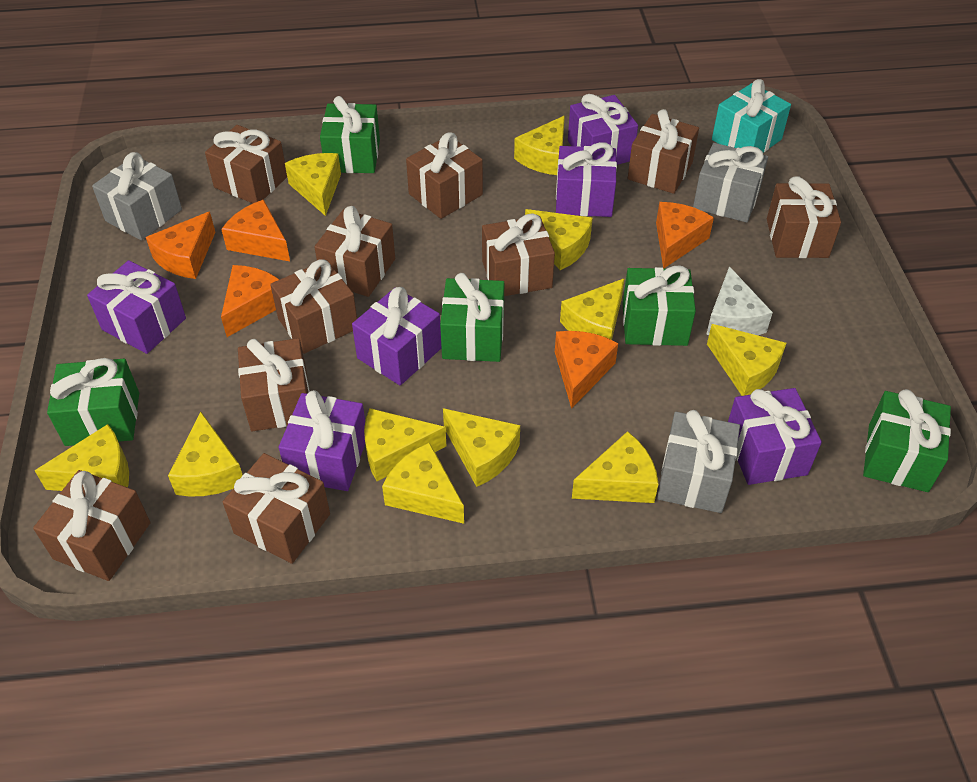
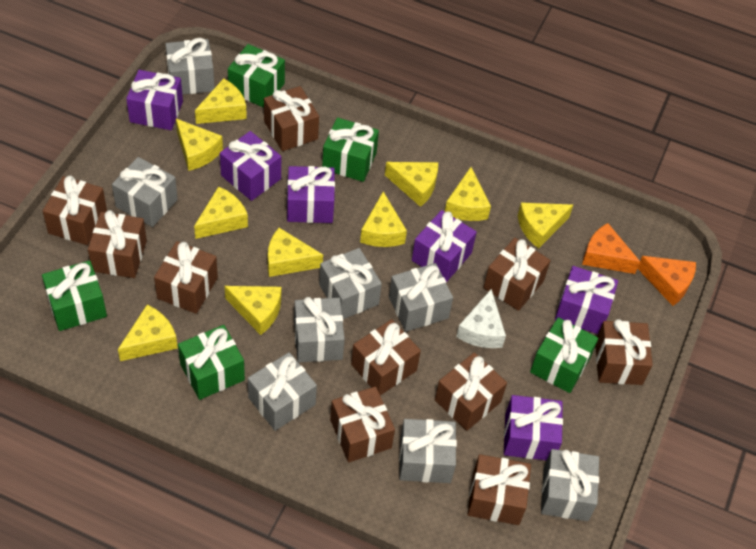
grey gift: [92,152,182,241] [657,410,740,513] [693,143,768,223] = 3 -> [112,157,178,227] [165,38,215,95] [248,352,317,431] [294,297,345,362] [319,248,382,319] [389,263,453,332] [399,419,457,483] [541,449,599,521] = 8
orange cheese: [146,212,215,279] [221,200,290,261] [221,265,279,337] [555,331,618,409] [656,202,714,268] = 5 -> [582,223,640,274] [637,256,696,306] = 2
turquoise gift: [712,79,791,152] = 1 -> none = 0
yellow cheese: [35,424,129,491] [168,412,243,497] [285,153,341,216] [364,408,446,481] [382,442,464,524] [443,408,520,487] [514,116,565,175] [525,209,593,270] [560,278,625,340] [572,431,658,503] [707,324,786,396] = 11 -> [118,305,178,361] [176,119,223,171] [194,186,248,239] [195,78,247,124] [225,286,281,335] [268,228,323,277] [360,191,407,247] [385,162,438,207] [445,167,491,221] [518,203,573,248] = 10

